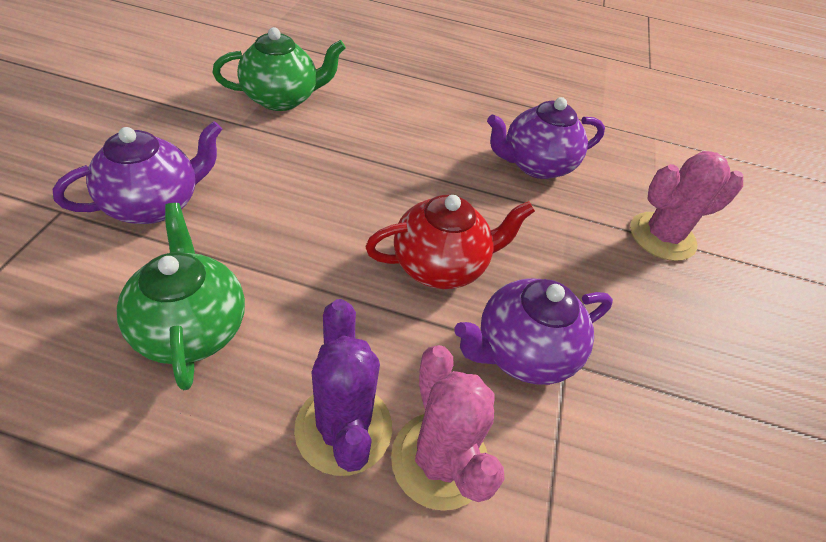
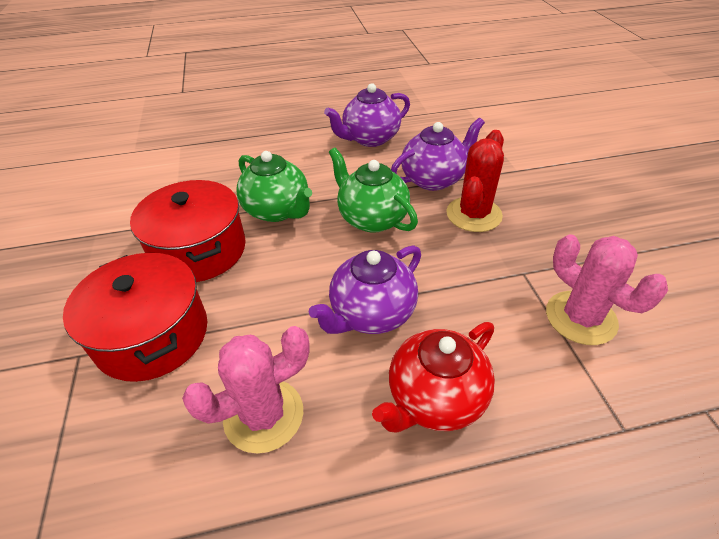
purple cactus: [294,299,392,476] = 1 -> none = 0
red cactus: none = 0 -> [446,130,504,232] = 1
red pot: none = 0 -> [63,253,207,382] [130,180,246,282] = 2

